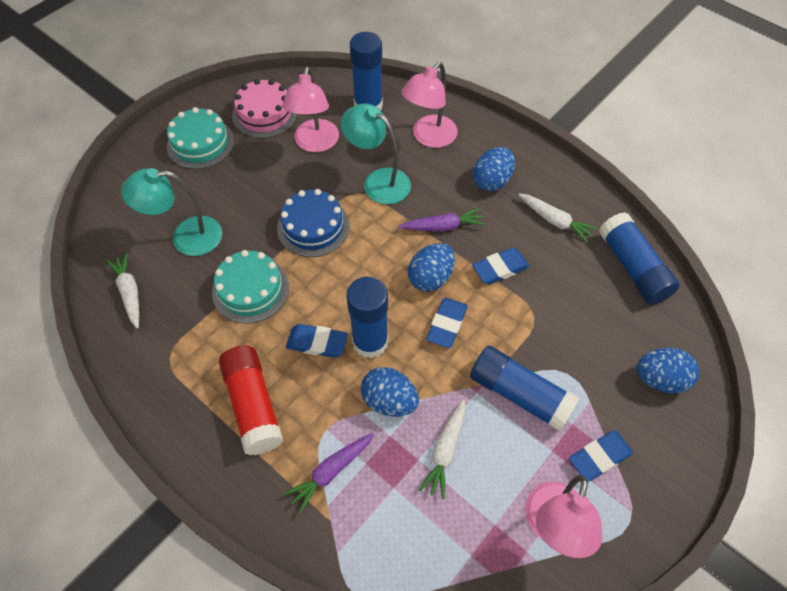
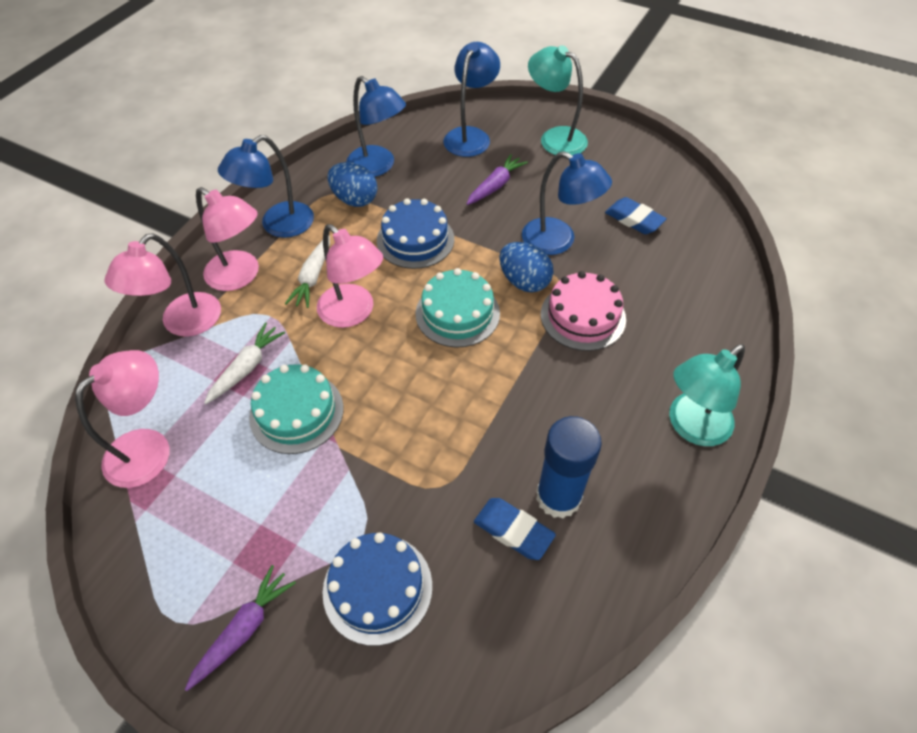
blue cake: [277,189,350,257] = 1 -> [323,532,432,646] [377,198,454,269] = 2
blue egg: [361,367,419,417] [408,243,455,292] [473,147,515,191] [637,348,699,393] = 4 -> [327,162,378,207] [499,242,553,292] = 2
blue eraser: [286,324,348,358] [426,298,468,348] [472,248,530,284] [569,430,633,481] = 4 -> [474,498,556,560] [605,197,667,234] = 2
blue glue stick: [346,277,388,358] [350,32,383,110] [470,346,580,431] [599,212,680,305] = 4 -> [536,416,602,519] = 1
blue lamp: none = 0 -> [218,135,314,238] [346,76,406,177] [444,42,500,157] [522,151,612,255] = 4
pink lamp: [282,67,339,152] [401,62,458,148] [525,475,603,558] = 3 -> [75,350,169,488] [104,233,221,337] [196,187,259,291] [317,224,383,328] = 4
red glue stick: [219,345,283,455] = 1 -> none = 0
white carrot: [106,252,139,329] [419,399,465,499] [518,193,598,243] = 3 -> [204,322,285,404] [285,236,330,308] = 2

